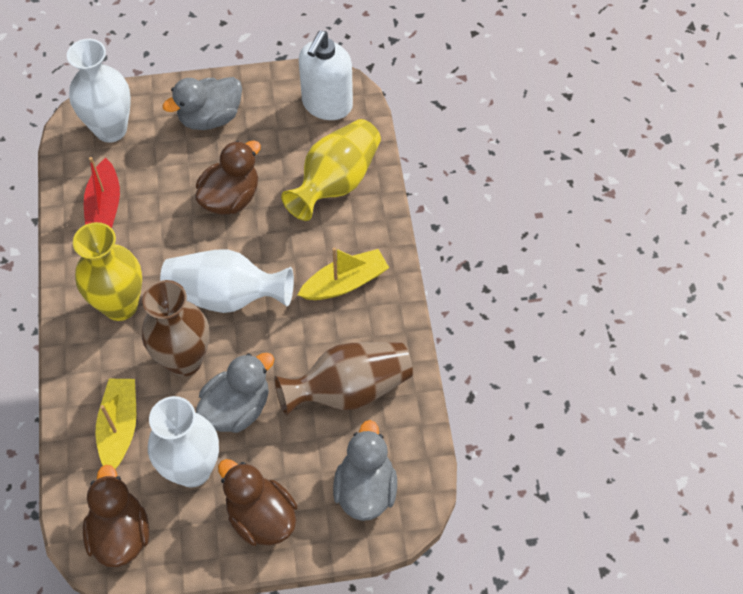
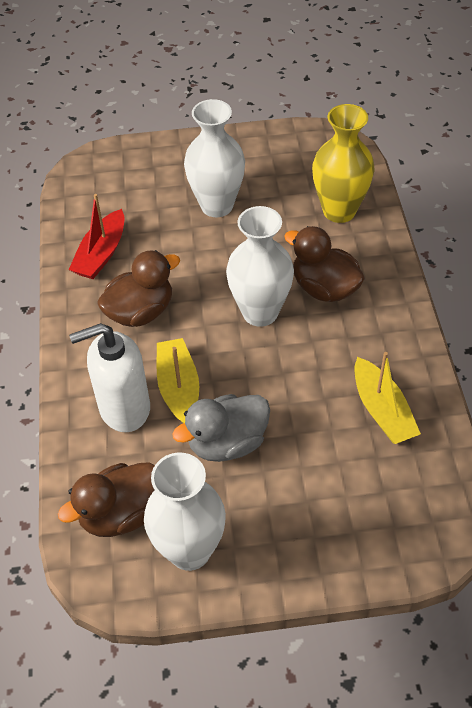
brown vase: [142,280,210,377] [274,342,413,416] = 2 -> none = 0
grey duck: [162,77,242,130] [196,353,274,433] [333,420,397,521] = 3 -> [172,394,270,462] = 1
yellow vase: [73,222,142,321] [281,119,381,221] = 2 -> [312,104,374,223] = 1

